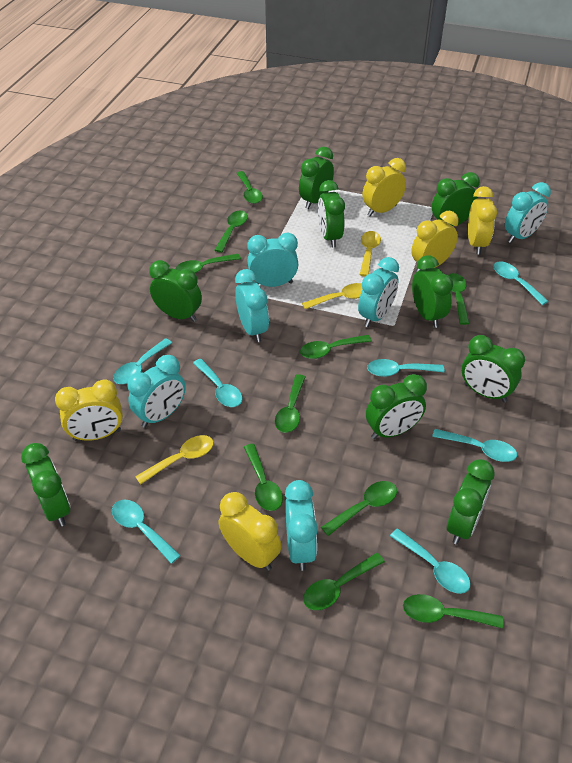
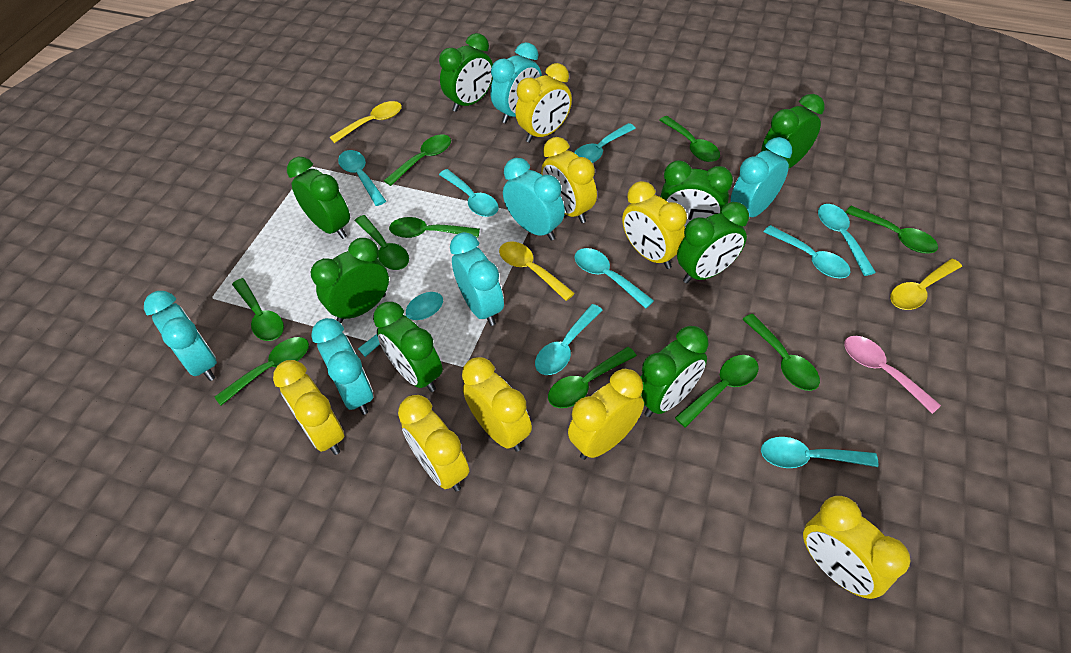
green clock: [21,443,70,527] [149,260,202,322] [299,147,334,209] [318,180,345,248] [366,374,427,439] [412,255,453,328] [432,172,480,226] [447,459,495,545] [462,335,525,402] = 9 -> [287,157,350,239] [311,238,389,323] [373,302,443,392] [439,33,493,112] [641,326,709,417] [660,160,733,227] [677,202,749,283] [761,94,825,168] = 8
pink spoon: none = 0 -> [844,336,941,414] = 1
turquoise spoon: [112,499,181,564] [113,338,172,384] [193,359,243,407] [367,359,445,377] [390,529,470,594] [432,429,517,462] [493,262,549,305] = 7 -> [338,150,386,206] [358,292,443,357] [439,169,499,217] [535,304,603,375] [574,123,636,163] [574,248,654,309] [761,437,878,468] [764,225,850,278] [818,204,876,276] = 9
yellow clock: [55,379,123,441] [219,492,282,571] [362,158,406,216] [411,211,459,272] [468,186,497,254] = 5 -> [273,360,344,455] [398,395,469,492] [462,357,532,452] [515,63,572,143] [541,137,597,223] [568,369,644,460] [622,181,687,269] [803,496,910,599] = 8

